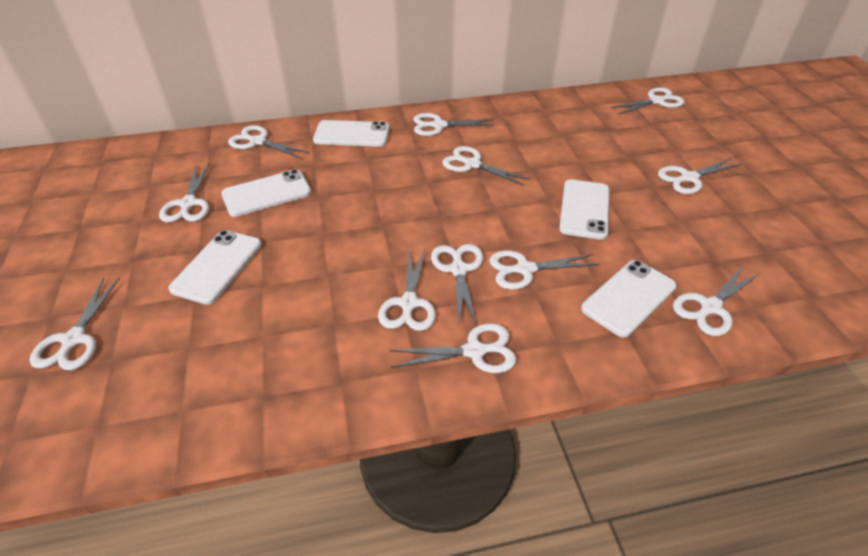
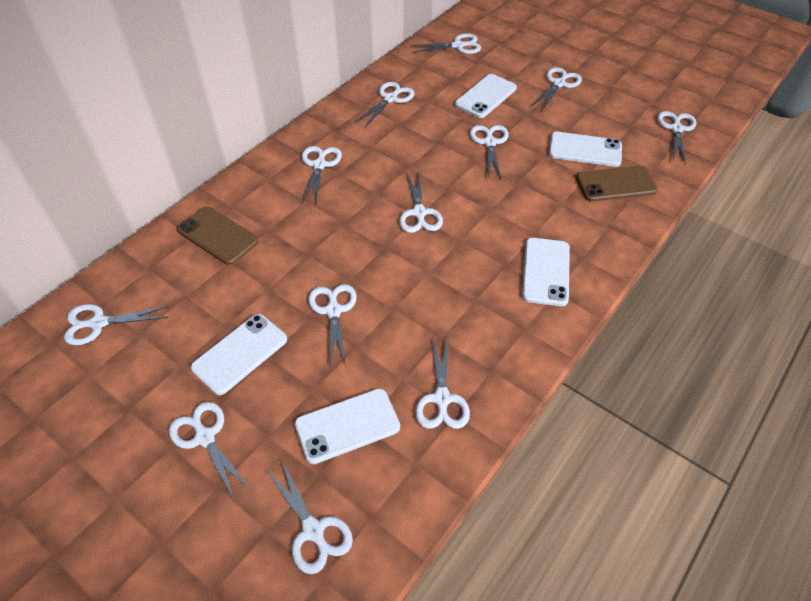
brown phone: none = 0 -> [177,207,259,265] [576,165,658,202] = 2

